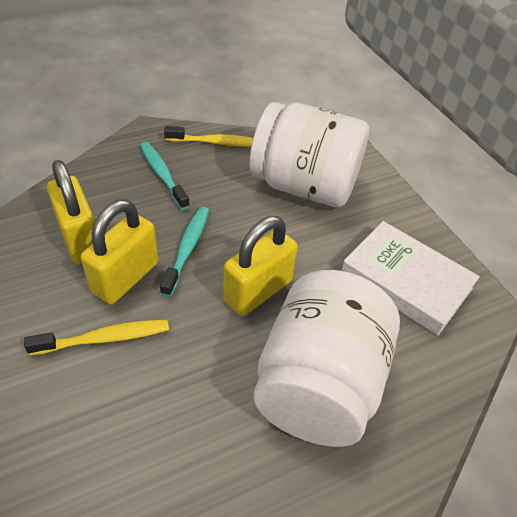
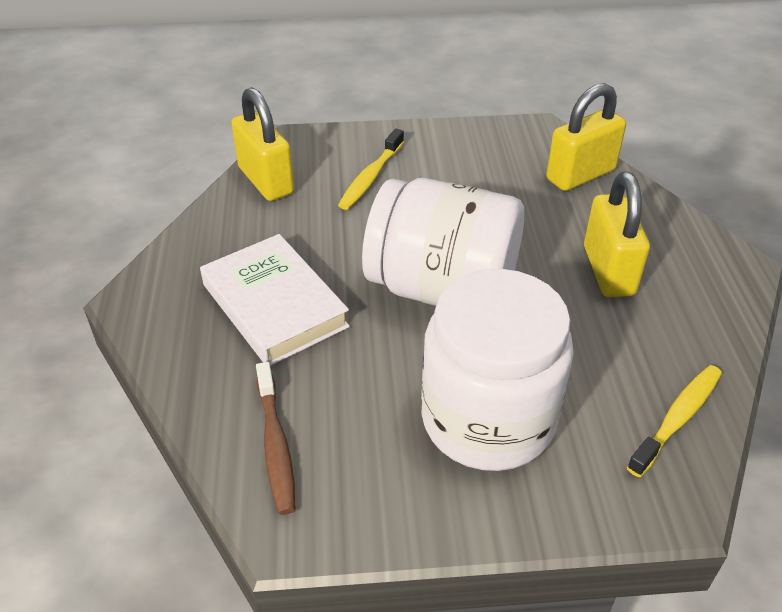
brown toothbrush: none = 0 -> [256,362,295,515] = 1
turquoise toothbrush: [140,142,190,210] [160,207,209,297] = 2 -> none = 0

